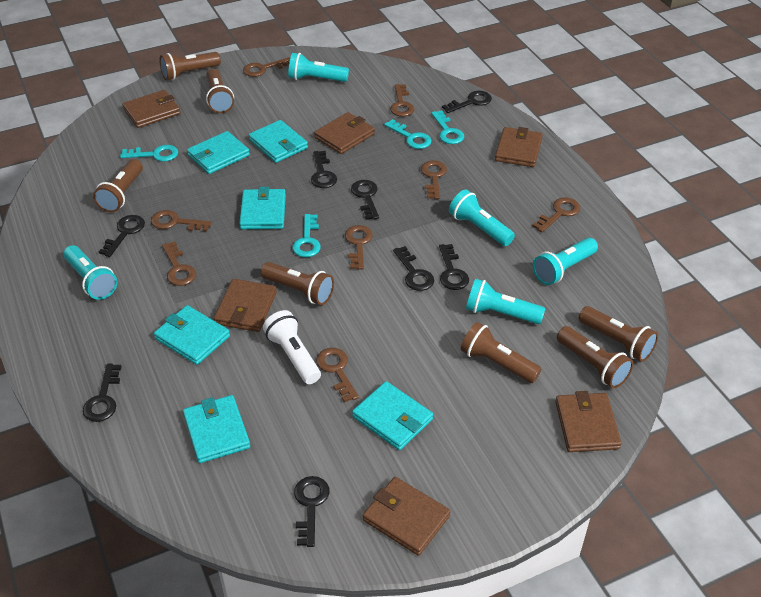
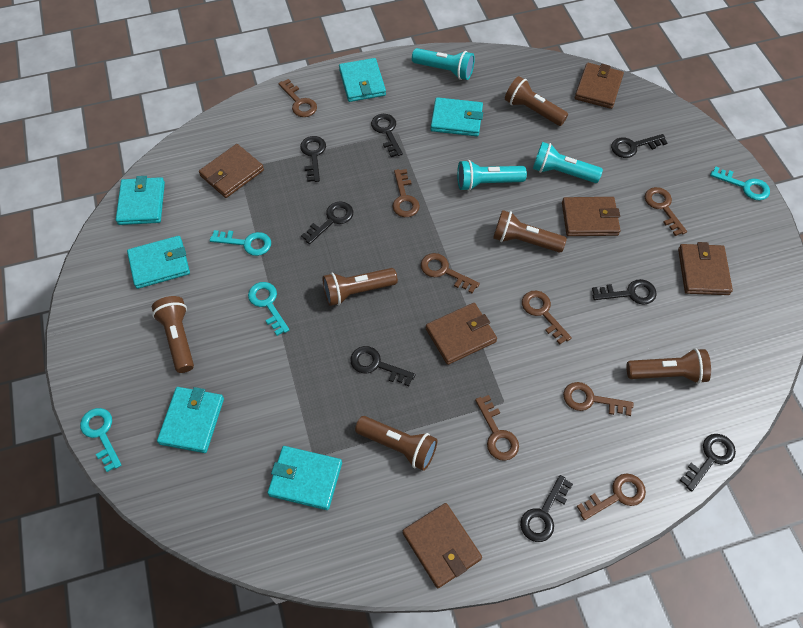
brown flashlight: [93,159,143,212] [159,52,221,80] [206,69,234,113] [261,262,334,305] [461,322,542,383] [557,326,634,388] [579,306,658,362] = 7 -> [152,296,194,373] [323,268,398,306] [355,416,438,471] [493,210,567,253] [505,76,568,126] [626,348,711,384] = 6
turquoise flashlight: [63,245,117,300] [288,53,349,82] [449,189,515,246] [466,279,545,324] [533,238,598,285] = 5 -> [412,48,475,80] [457,160,527,191] [533,142,603,183] = 3
white flashlight: [263,310,321,384] = 1 -> none = 0

